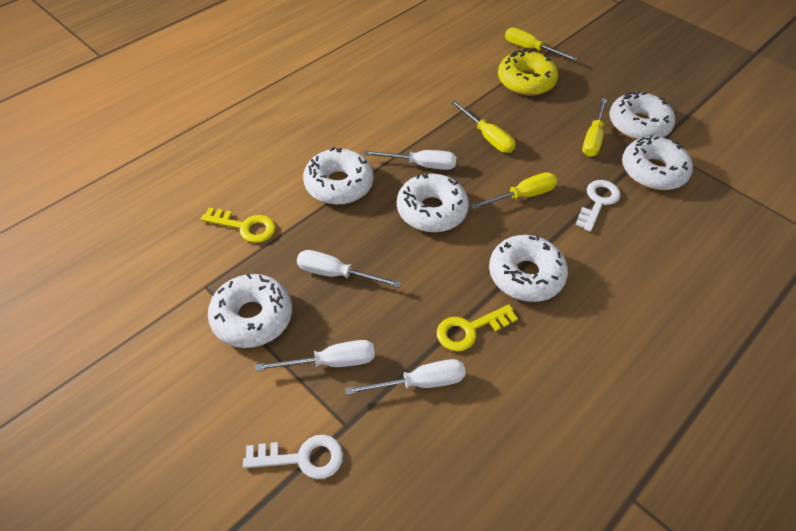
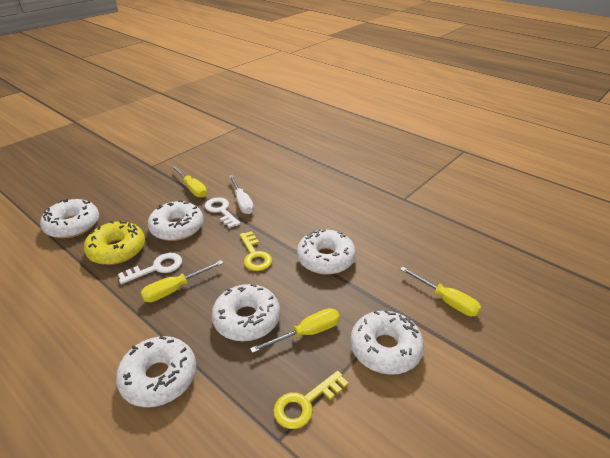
white screwdriver: [255,340,375,371] [297,250,401,288] [345,359,466,395] [364,150,456,170] = 4 -> [229,175,254,214] = 1

